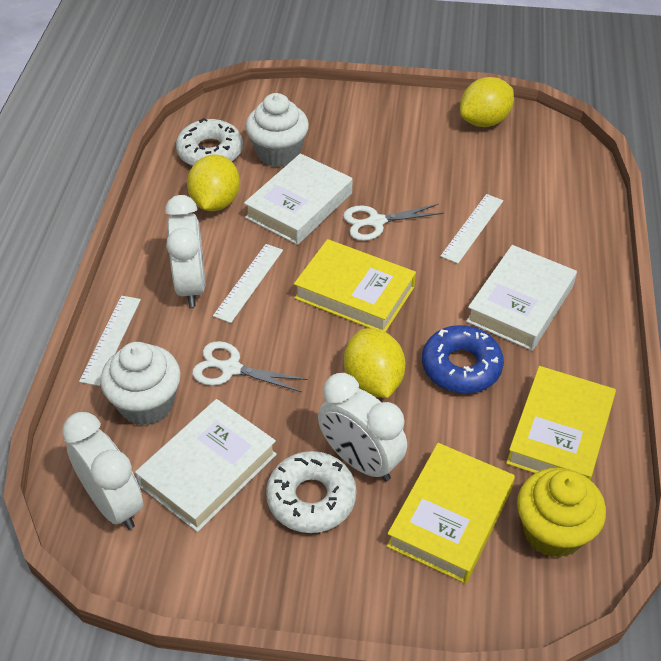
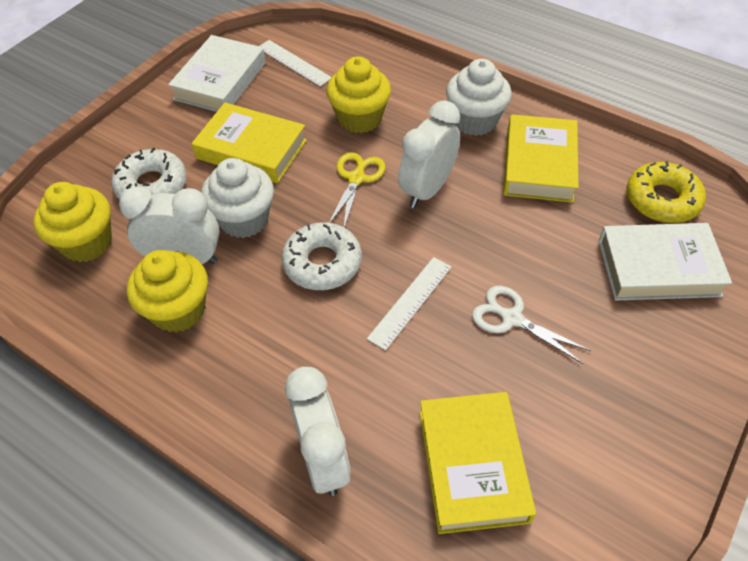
blue donut: [422,325,504,393] = 1 -> none = 0
white book: [135,399,277,532] [244,153,352,245] [466,245,577,351] = 3 -> [168,35,266,112] [598,223,732,301] = 2
white ruler: [79,296,141,386] [213,244,283,323] [440,194,503,264] = 3 -> [260,40,331,86] [367,257,452,351] = 2
white scissors: [192,341,307,392] [343,204,444,241] = 2 -> [472,286,591,364] = 1
yellow cupcake: [517,468,606,558] = 1 -> [33,182,112,262] [127,250,208,332] [326,56,391,133] = 3
yellow donut: none = 0 -> [627,161,706,223] = 1
yellow lemon: [187,155,240,211] [344,328,405,398] [460,77,514,127] = 3 -> none = 0
yellow scissors: none = 0 -> [329,152,386,228] = 1

